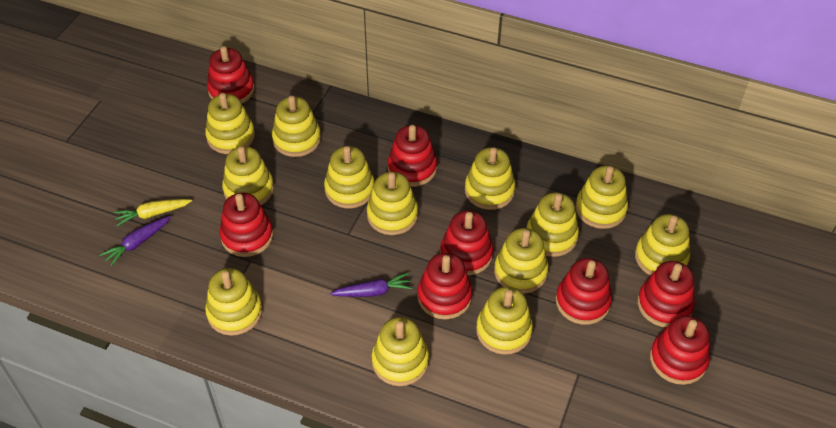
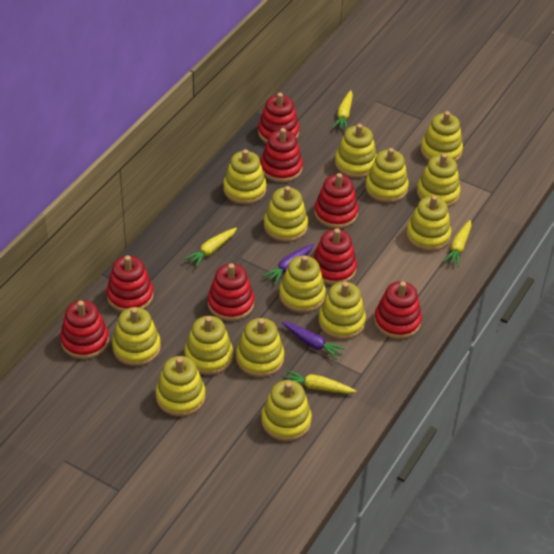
yellow carrot: [113,199,192,226] = 1 -> [184,228,237,267] [284,370,356,394] [333,90,353,130] [443,220,471,267] = 4
yellow stacking toy: [205,93,255,154] [205,268,262,336] [222,146,274,205] [272,96,321,157] [324,146,375,208] [367,172,418,235] [372,317,429,386] [465,147,516,210] [476,287,533,355] [494,228,549,294] [527,193,579,257] [576,166,628,229] [635,214,690,276] = 13 -> [112,307,161,366] [156,356,205,417] [185,316,233,375] [223,149,267,205] [236,318,284,377] [261,380,312,441] [264,186,308,242] [279,255,326,313] [319,282,366,340] [335,124,377,178] [365,148,409,203] [406,195,451,251] [417,153,461,207] [421,111,463,162] = 14

